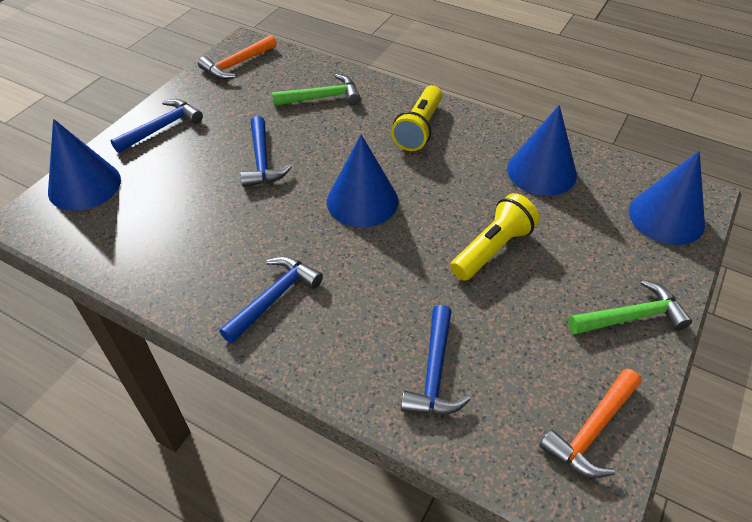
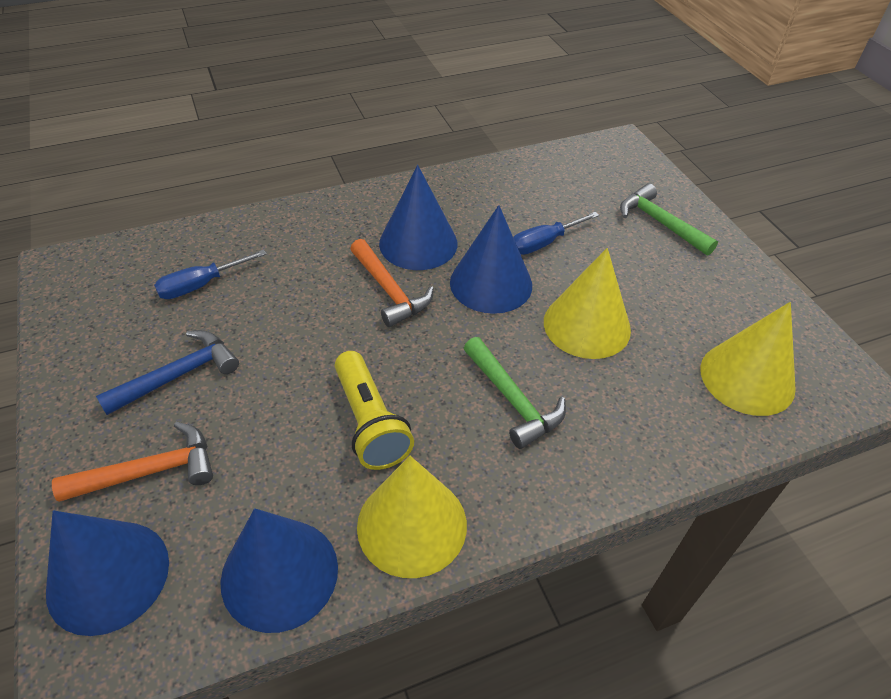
blue hammer: [110,99,203,153] [219,256,323,344] [240,116,292,187] [401,305,471,414] = 4 -> [96,330,239,415] = 1
blue screwdriver: none = 0 -> [154,250,266,299] [513,212,599,255] = 2
yellow cone: none = 0 -> [357,456,467,578] [544,248,631,359] [700,302,796,416] = 3
yellow flashlight: [391,85,442,151] [450,193,540,281] = 2 -> [335,351,414,470] = 1

